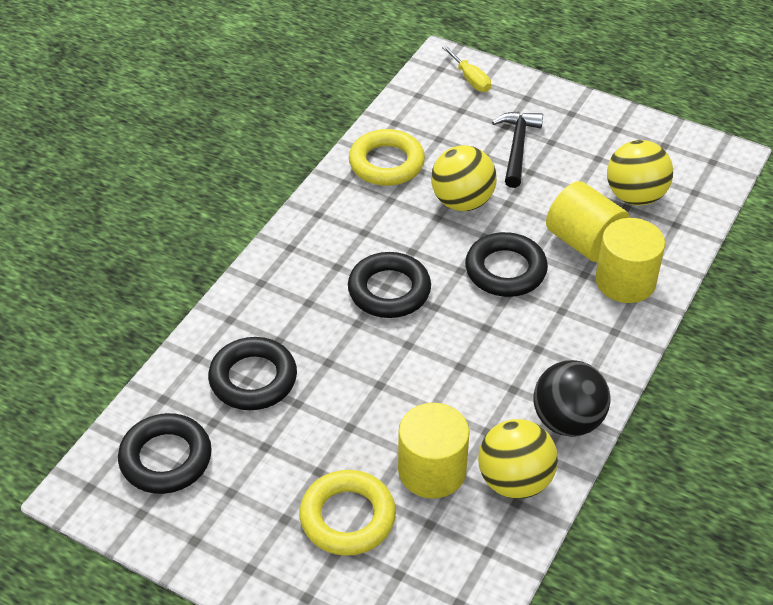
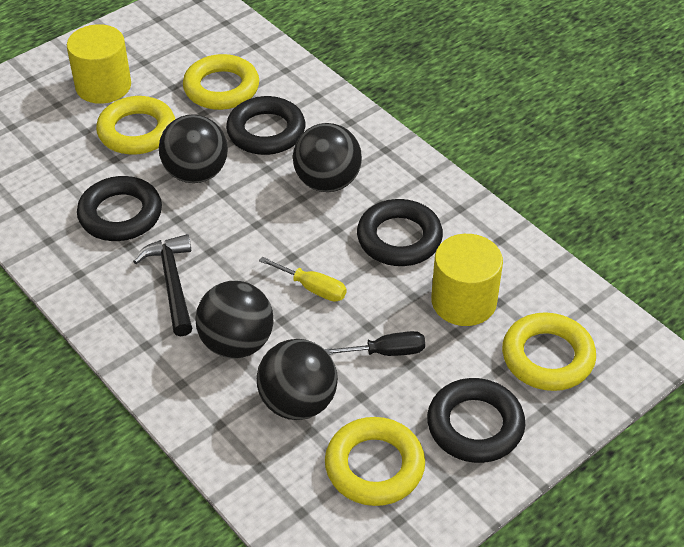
black ball: [533,360,610,437] = 1 -> [159,114,228,183] [196,281,274,359] [257,339,338,420] [293,123,362,192] = 4
black screwdriver: none = 0 -> [324,331,425,356] = 1
yellow ball: [431,145,497,211] [478,419,558,499] [607,140,673,206] = 3 -> none = 0
yellow cylinder: [398,403,470,499] [546,181,630,262] [595,218,665,303] = 3 -> [67,24,131,104] [431,234,503,326] = 2
yellow ring: [299,470,396,556] [349,129,425,186] = 2 -> [96,96,175,155] [183,54,259,110] [325,417,425,506] [502,312,596,391] = 4

